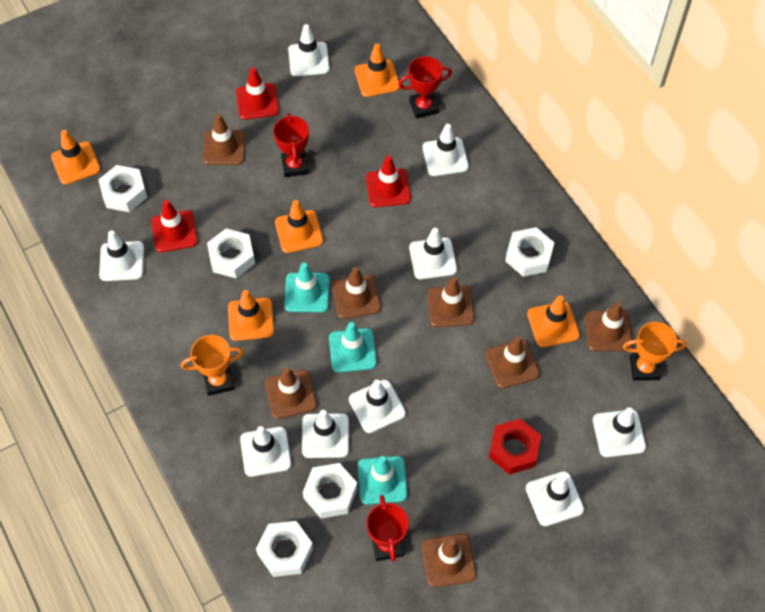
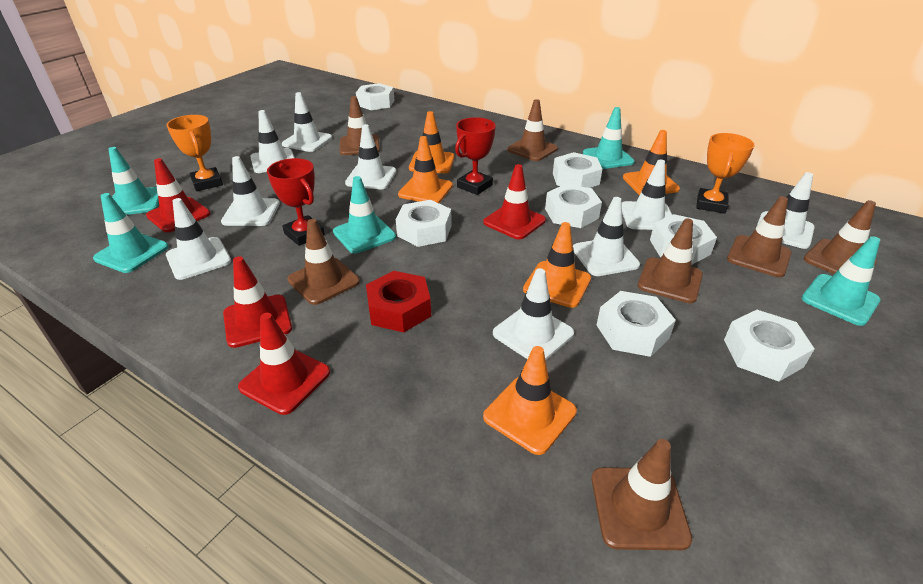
red traffic cone: [151,200,198,252] [236,67,279,120] [366,156,411,207] = 3 -> [146,158,211,232] [223,256,292,348] [238,313,330,415] [483,164,546,239] = 4
red trophy: [273,113,309,177] [366,495,409,562] [398,56,452,119] = 3 -> [267,158,325,246] [455,117,496,195] = 2
turquoise traffic cone: [284,263,330,312] [329,322,377,373] [358,456,408,505] = 3 -> [93,193,169,273] [108,147,159,215] [333,176,396,253] [583,107,635,169] [802,236,881,326] = 5
white nut: [99,165,147,212] [207,229,255,279] [256,521,313,577] [303,463,357,519] [505,227,554,277] = 5 -> [356,83,394,110] [396,200,452,247] [545,184,602,228] [553,152,602,188] [597,291,676,357] [650,214,717,265] [724,310,815,382] = 7

